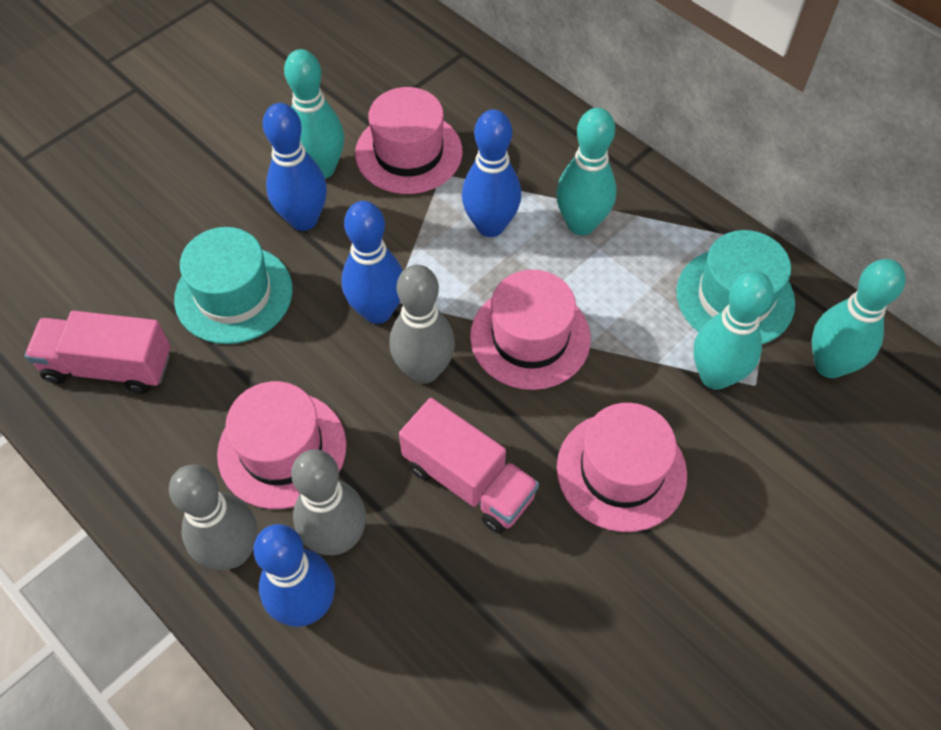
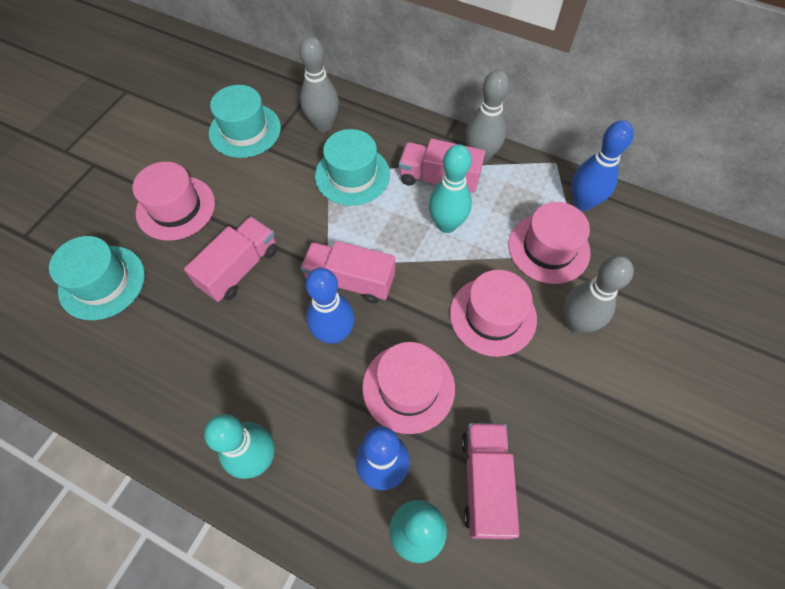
blue bowling pin: [253,524,335,627] [263,103,327,231] [342,201,403,324] [462,109,521,237] = 4 -> [306,268,355,344] [356,426,410,490] [572,120,634,211] = 3
pink truck: [25,311,171,394] [399,398,539,534] = 2 -> [184,217,278,302] [300,241,395,303] [399,139,485,193] [461,423,519,539] = 4
turquoise bowling pin: [284,49,344,179] [556,108,616,235] [693,271,774,390] [812,259,906,378] = 4 -> [204,414,275,479] [389,500,447,563] [429,144,472,233] = 3
turquoise hat: [174,227,293,344] [676,230,795,344] = 2 -> [49,236,145,320] [209,85,281,158] [315,129,390,206] = 3

